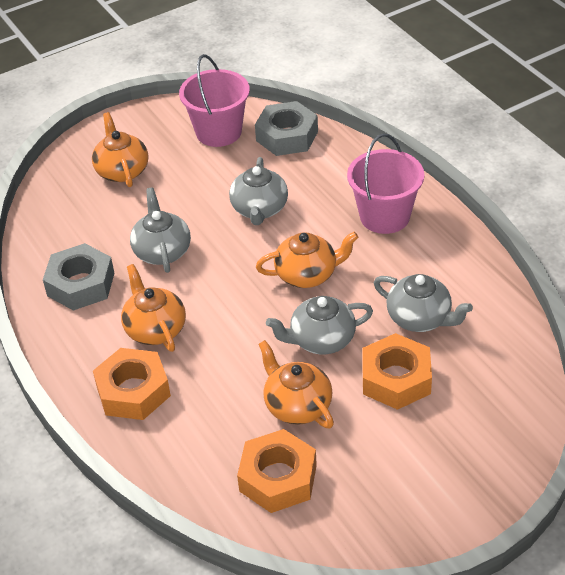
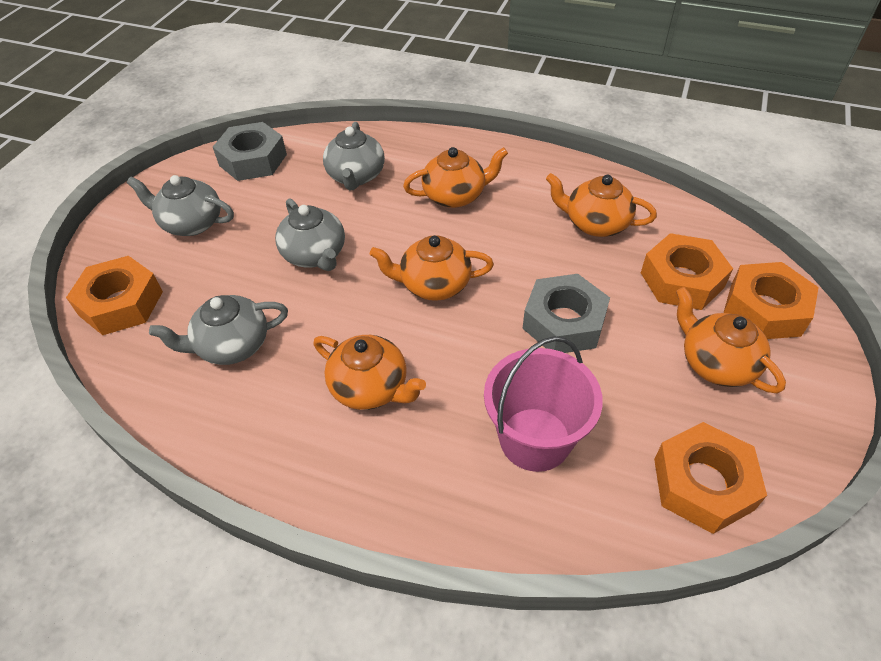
orange nut: [93,348,171,420] [237,429,317,513] [362,333,432,410] = 3 -> [66,256,163,335] [641,233,733,310] [654,422,767,534] [723,262,819,339] = 4
orange teapot: [92,112,149,187] [121,264,186,352] [256,232,358,288] [259,340,334,428] = 4 -> [313,335,426,410] [370,235,494,301] [403,147,508,208] [546,173,657,237] [676,287,786,394] = 5
pink bucket: [179,54,250,147] [347,133,424,234] = 2 -> [484,336,603,472] = 1

